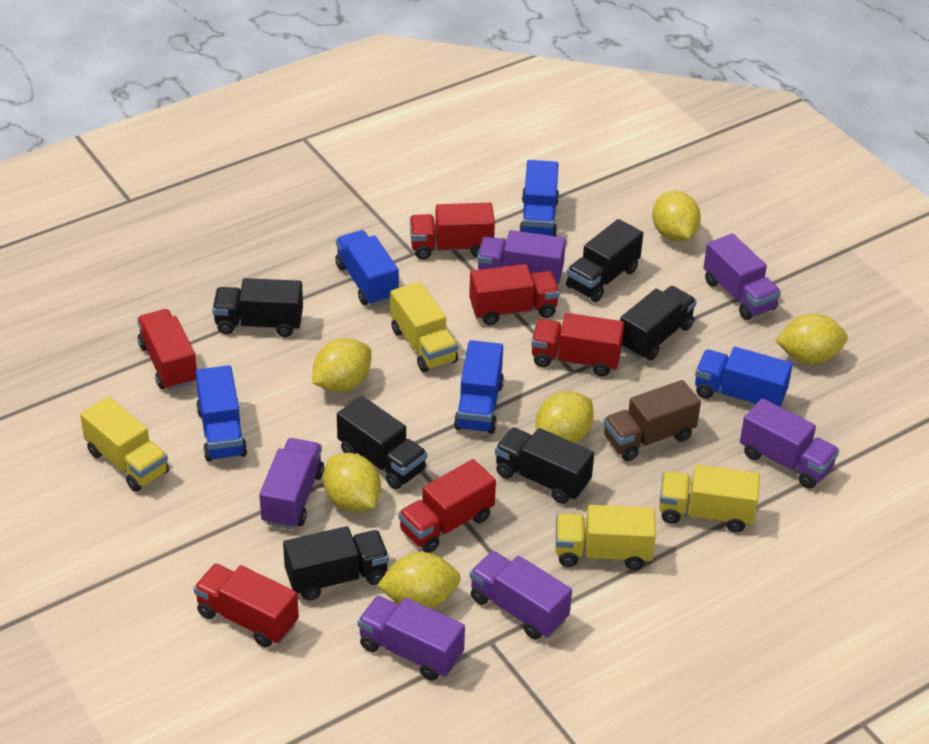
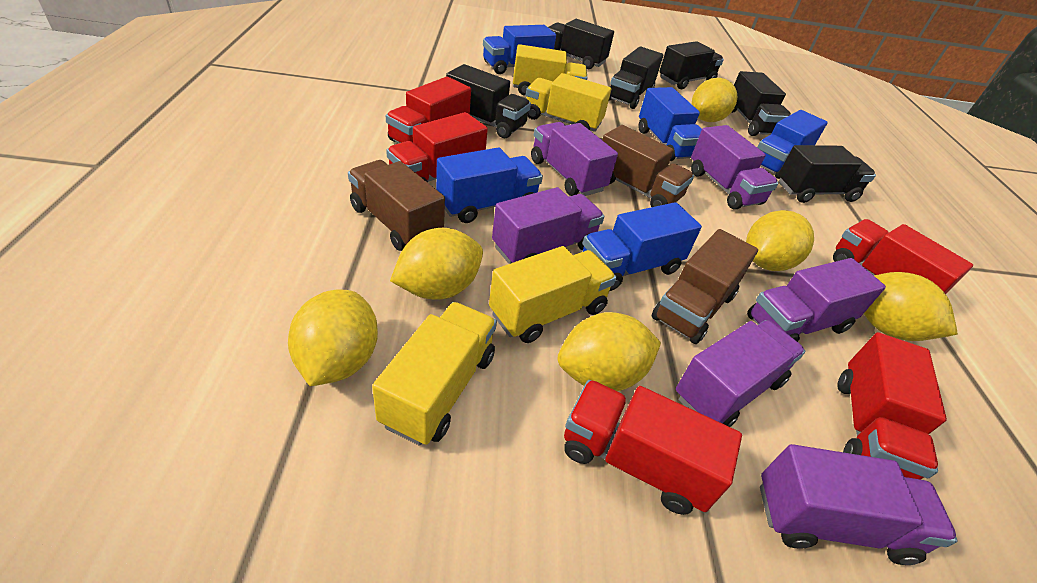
brown truck: [603,380,701,461] = 1 -> [348,160,445,251] [602,125,694,207] [652,229,758,344] = 3
red truck: [137,309,197,390] [194,563,299,647] [398,459,496,553] [410,203,495,260] [469,264,560,325] [531,313,624,377] = 6 -> [386,77,471,143] [386,112,488,183] [564,380,742,515] [833,219,973,294] [837,332,947,480] = 5

